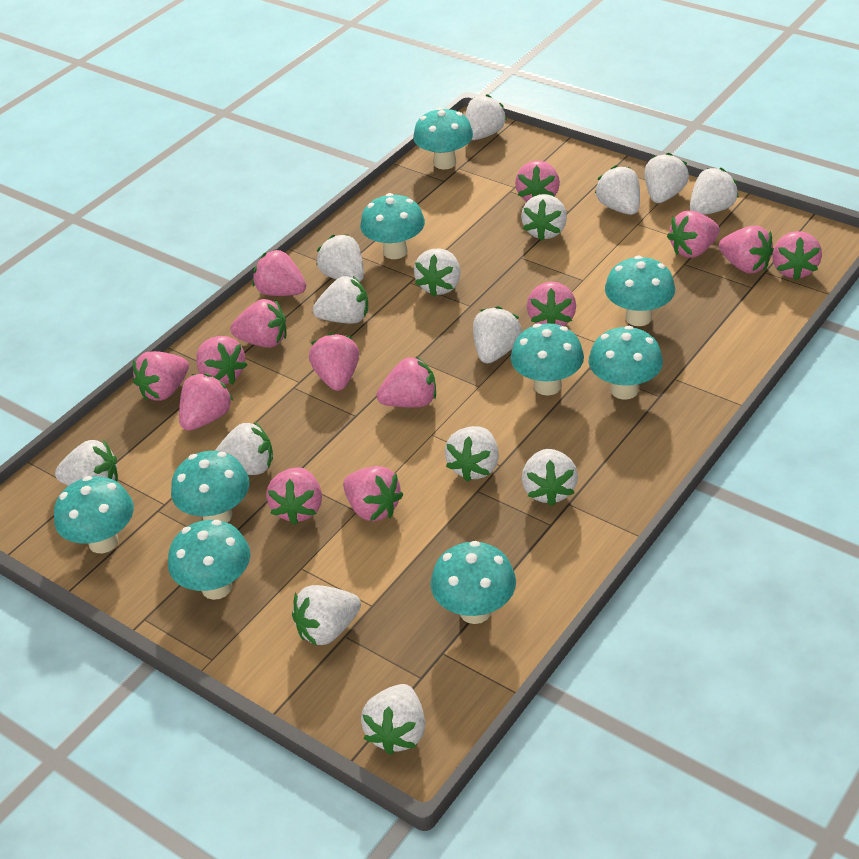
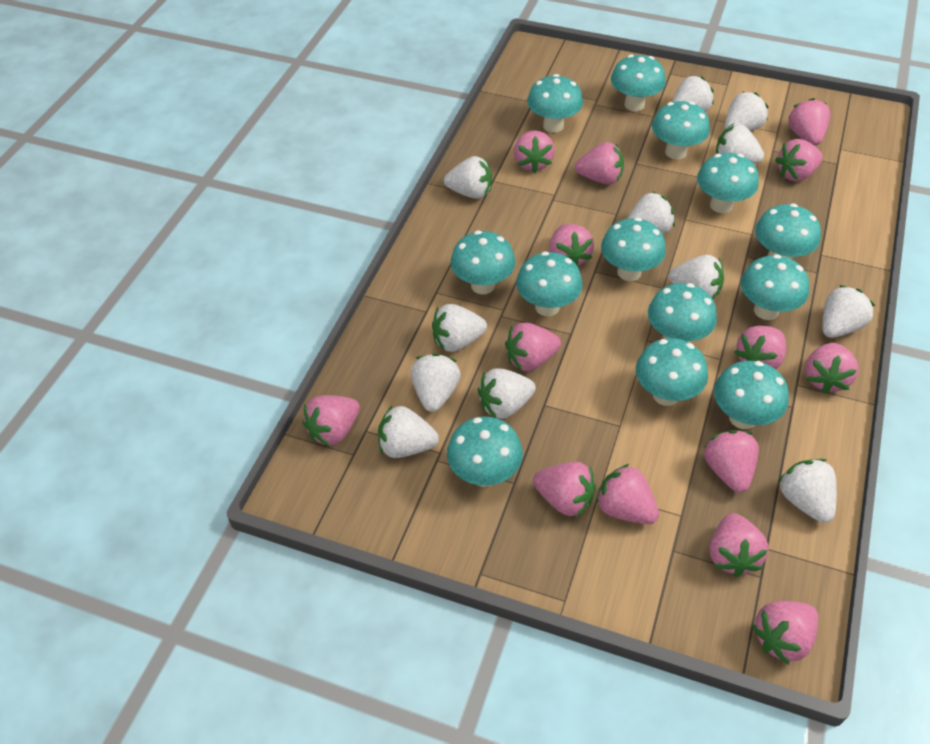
turquoise mushroom: [54,476,134,553] [168,520,250,600] [171,451,249,523] [360,193,425,259] [413,107,473,169] [431,541,516,624] [511,323,584,395] [589,326,663,400] [605,256,675,326] = 9 -> [447,417,523,487] [451,231,515,295] [516,251,583,316] [527,74,583,133] [601,217,666,281] [611,54,666,111] [636,338,708,406] [648,283,717,342] [652,101,710,159] [697,153,759,213] [714,361,789,429] [741,254,809,320] [755,203,821,259] = 13
white strawberry: [55,440,118,486] [215,421,273,475] [292,585,361,646] [313,276,368,324] [316,234,364,282] [361,684,425,755] [414,249,460,297] [445,426,499,482] [465,94,507,140] [473,306,522,363] [521,194,567,241] [522,449,578,506] [595,165,640,215] [644,153,689,203] [690,168,739,215] = 15 -> [378,406,439,458] [411,353,461,412] [432,304,487,352] [444,156,492,199] [478,368,536,419] [628,192,675,234] [669,255,724,299] [672,75,714,112] [716,124,764,164] [725,92,768,131] [778,459,837,523] [822,285,875,338] = 12

